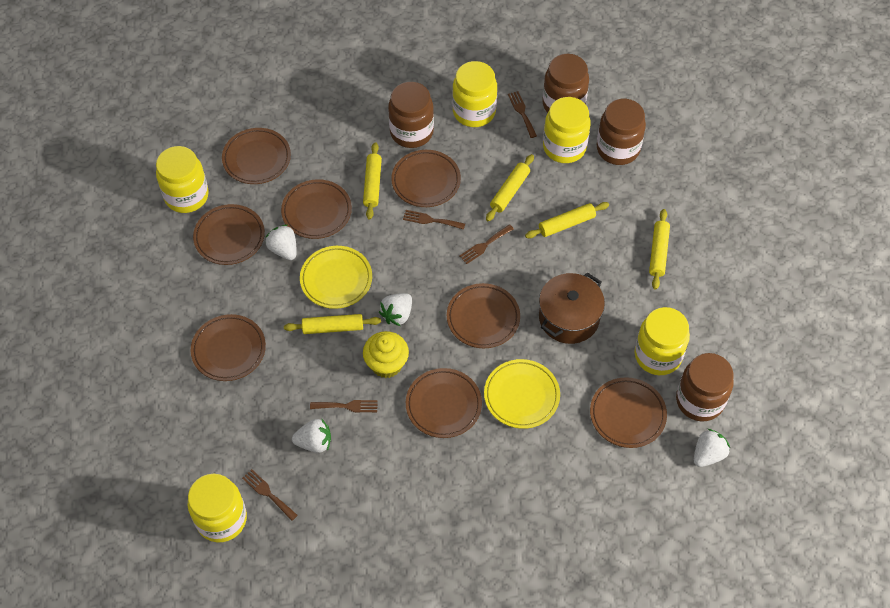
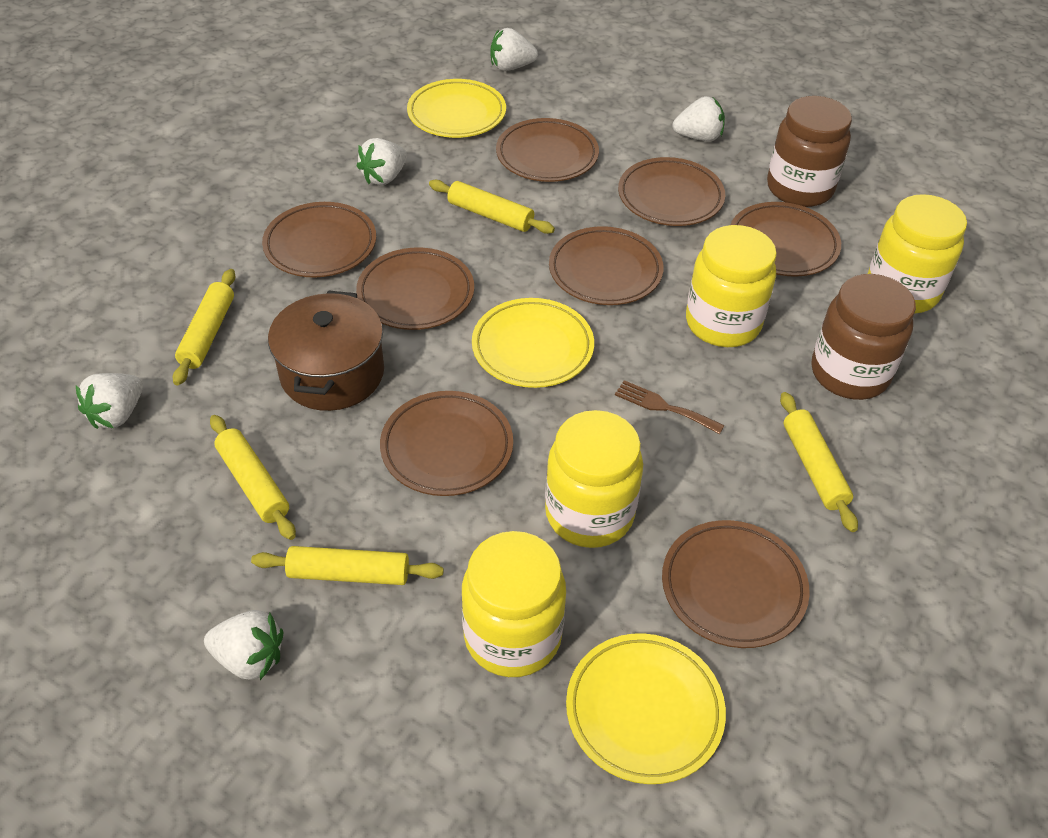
brown fork: [242,469,298,521] [310,400,378,412] [403,210,465,230] [459,224,514,264] [508,91,537,138] = 5 -> [615,380,725,434] = 1
brown jar: [388,82,434,148] [542,54,589,113] [597,99,646,165] [676,353,734,422] = 4 -> [767,96,852,207] [811,274,916,400] = 2
white strawberry: [265,224,297,260] [292,419,331,453] [379,293,412,326] [694,429,730,467] = 4 -> [76,373,143,429] [204,610,283,680] [357,138,407,185] [491,28,538,71] [673,96,725,141] = 5
yellow cupcake: [363,331,409,378] = 1 -> none = 0
yellow jar: [156,146,209,213] [187,474,247,542] [452,61,497,127] [543,97,591,163] [634,307,690,375] = 5 -> [462,531,566,677] [545,410,643,548] [686,225,777,347] [867,194,967,314] = 4
yellow plate: [300,246,372,309] [484,359,560,429] = 2 -> [407,79,506,138] [472,298,594,388] [566,633,726,784] = 3

